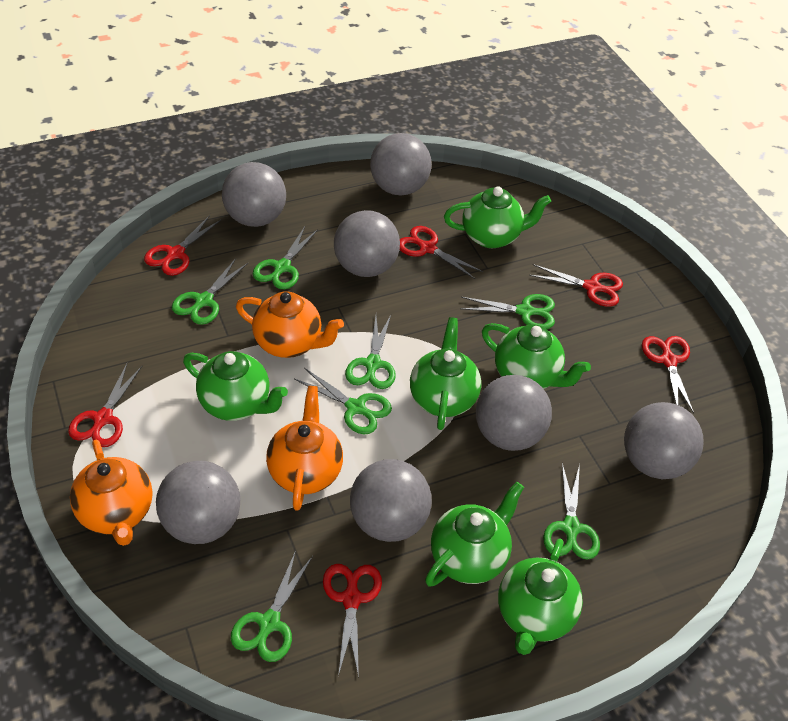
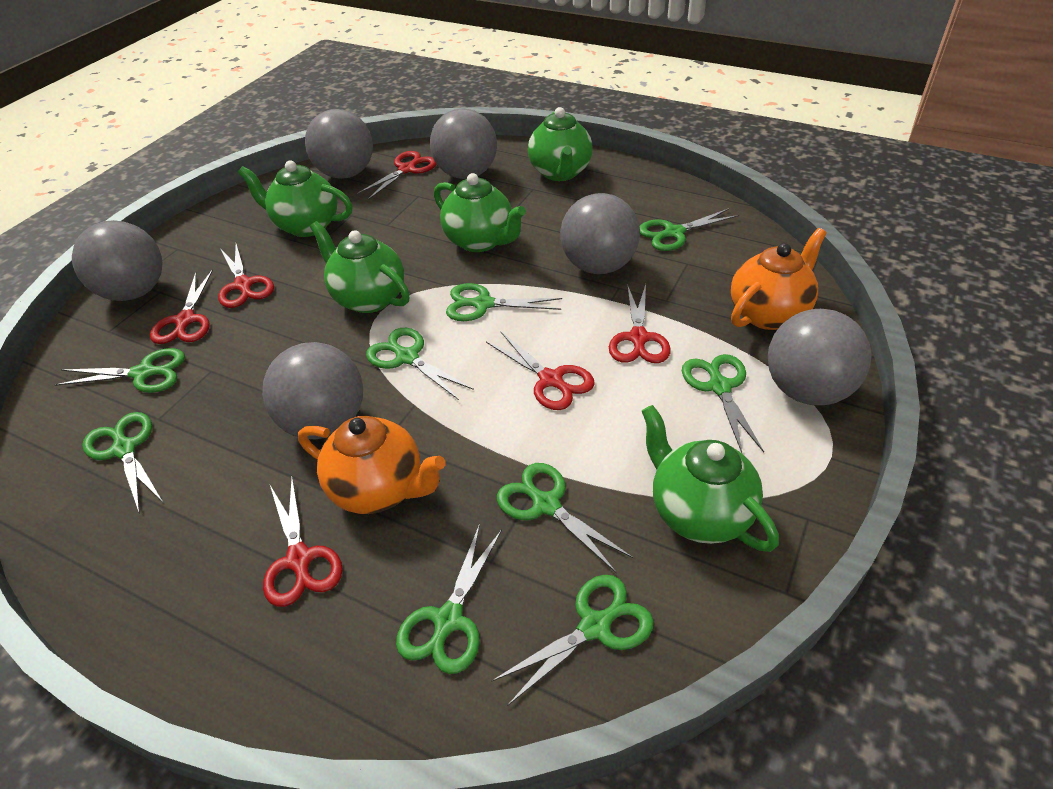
green scissors: [172,258,248,325] [231,550,313,662] [253,227,318,289] [294,368,392,434] [345,315,396,389] [460,294,555,329] [543,463,600,560] = 7 -> [55,348,185,393] [82,412,163,514] [366,328,474,400] [396,524,502,674] [446,283,562,321] [491,575,654,706] [497,463,633,573] [640,208,739,251] [682,354,764,454] = 9
green teapot: [183,351,288,421] [410,317,481,430] [425,482,524,586] [444,186,551,248] [482,323,591,389] [498,539,583,655] = 6 -> [238,160,352,237] [310,221,410,313] [434,173,526,252] [528,107,593,181] [642,405,779,552] = 5
grey ball: [156,461,240,544] [222,162,286,227] [334,210,400,277] [350,459,432,542] [370,133,432,195] [476,375,552,451] [624,402,704,479] = 7 -> [72,220,162,301] [262,342,363,439] [305,109,373,179] [430,108,497,179] [560,193,640,274] [768,309,872,405] = 6
orange teapot: [70,440,153,546] [236,291,344,358] [266,386,343,511] = 3 -> [298,416,445,514] [731,228,827,330] = 2

